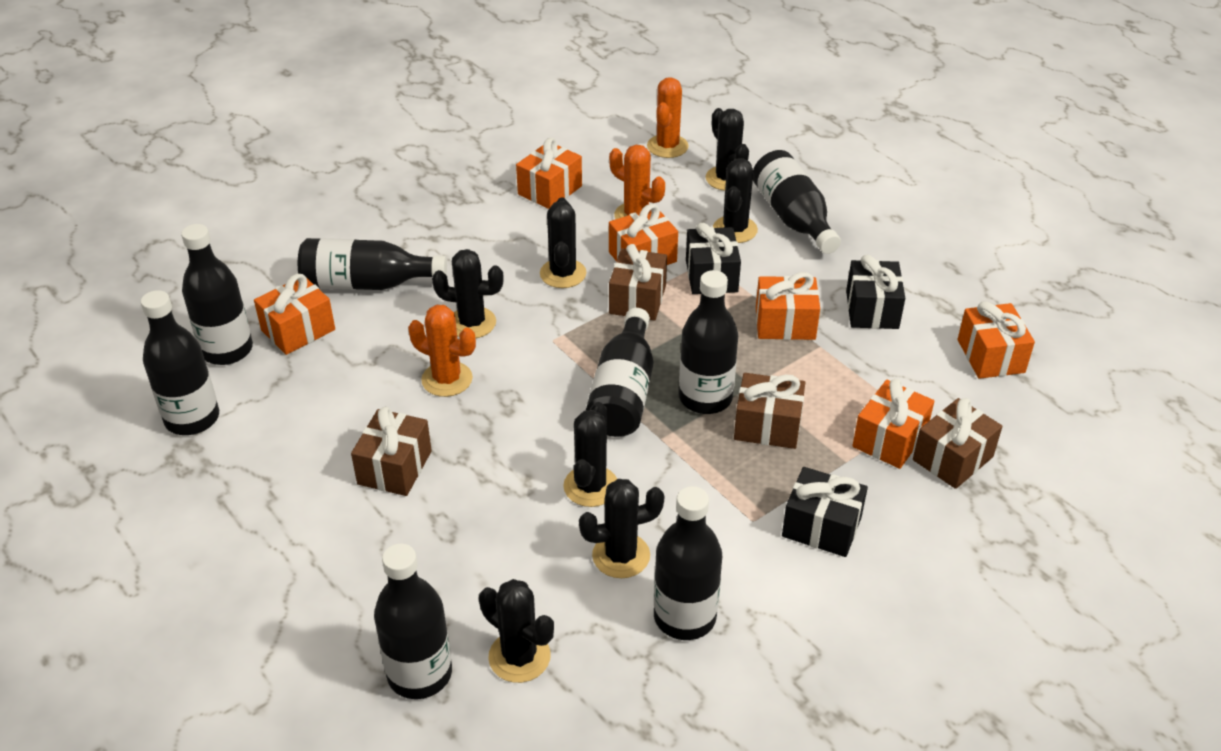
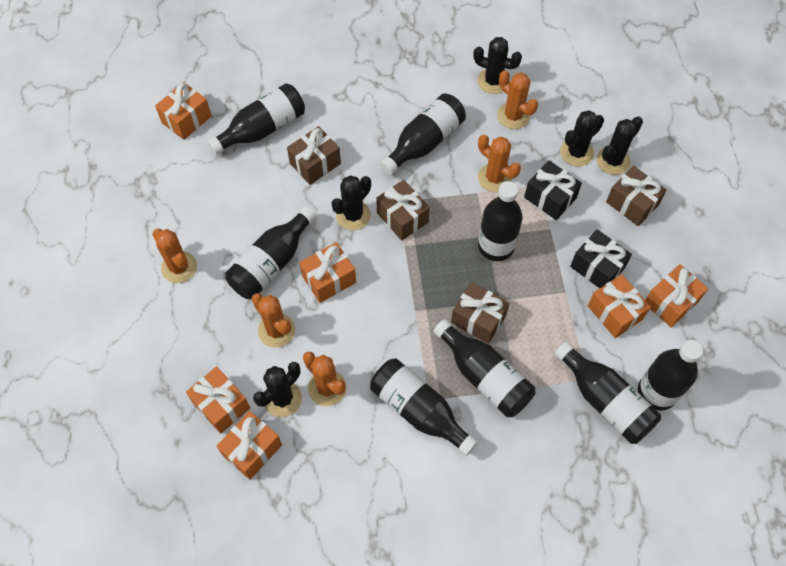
black cactus: [432,249,504,338] [479,579,554,683] [540,197,586,288] [563,402,617,507] [579,479,664,578] [706,108,749,191] [713,158,758,243] = 7 -> [253,362,302,417] [332,175,371,230] [473,37,522,94] [560,110,604,166] [597,116,643,175] = 5
black gift: [686,223,741,294] [782,467,868,557] [846,255,905,329] = 3 -> [524,160,582,220] [570,229,632,288] = 2
orange cactus: [408,305,476,397] [609,145,665,219] [647,77,689,158] = 3 -> [152,229,197,283] [252,293,295,348] [303,352,346,406] [478,135,521,192] [497,70,538,129] = 5

